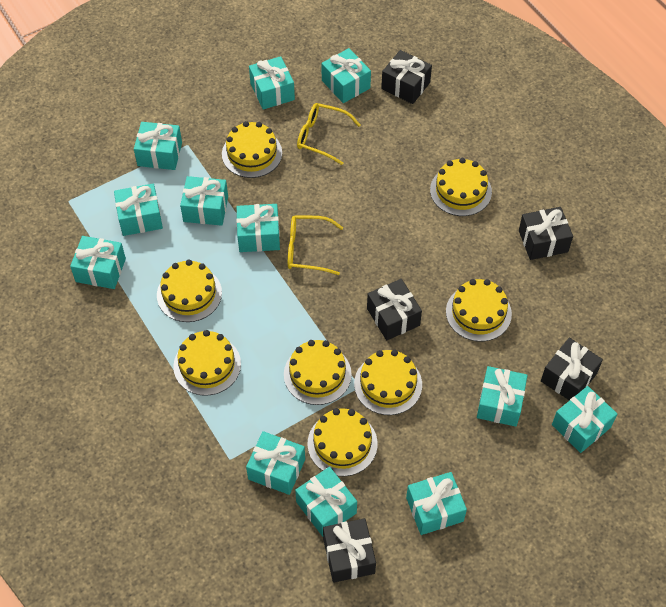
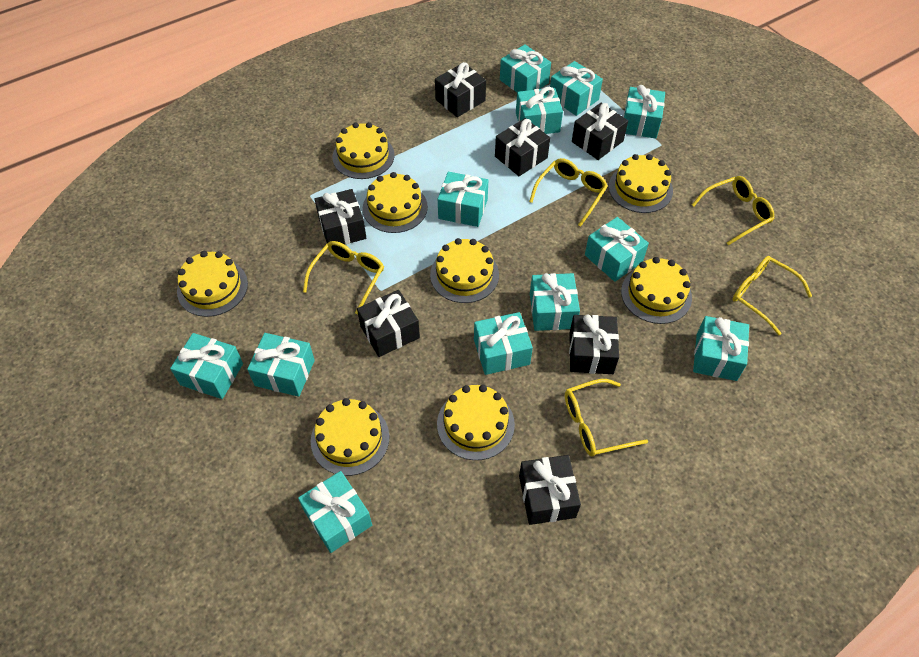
black gift: [323,518,376,583] [367,279,422,341] [381,50,432,104] [519,207,573,260] [541,338,603,401] = 5 -> [314,189,366,245] [357,290,420,357] [435,62,486,117] [495,118,550,176] [519,455,581,525] [569,315,619,374] [572,103,628,160] = 7
yellow glasses: [288,216,343,275] [297,103,360,165] = 2 -> [303,241,384,314] [529,158,608,227] [565,379,648,457] [692,176,774,245] [732,256,812,335] = 5

